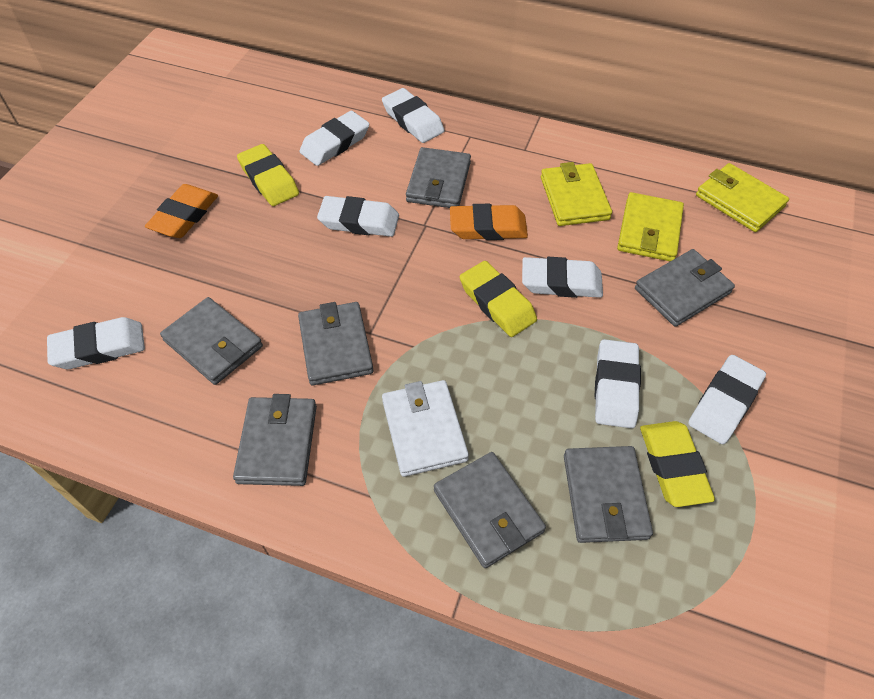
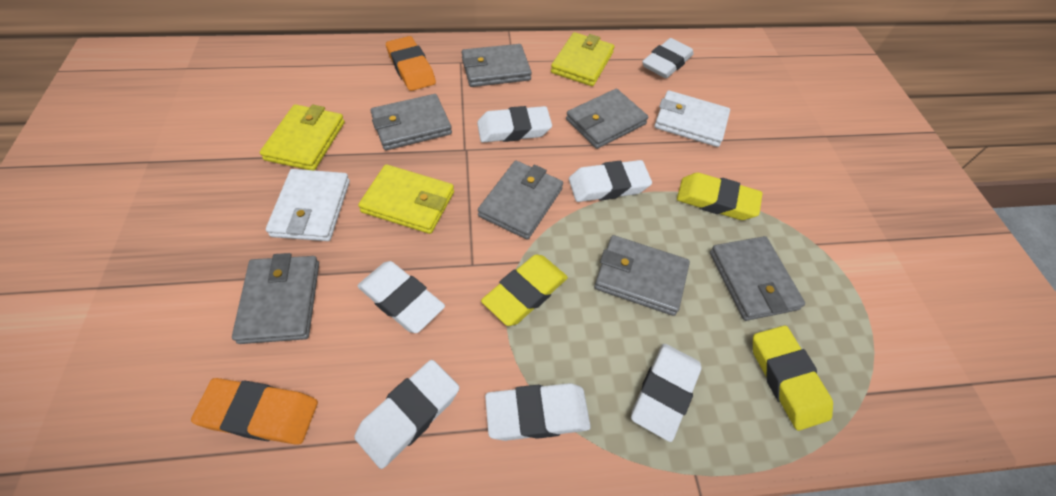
white wallet: [382,380,469,477] = 1 -> [266,169,350,241] [654,90,730,147] = 2

